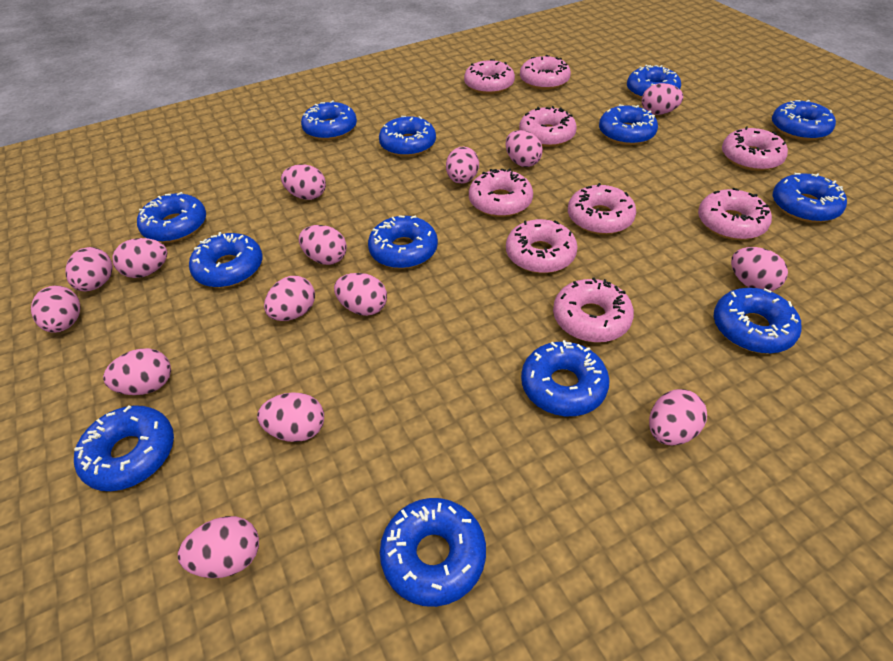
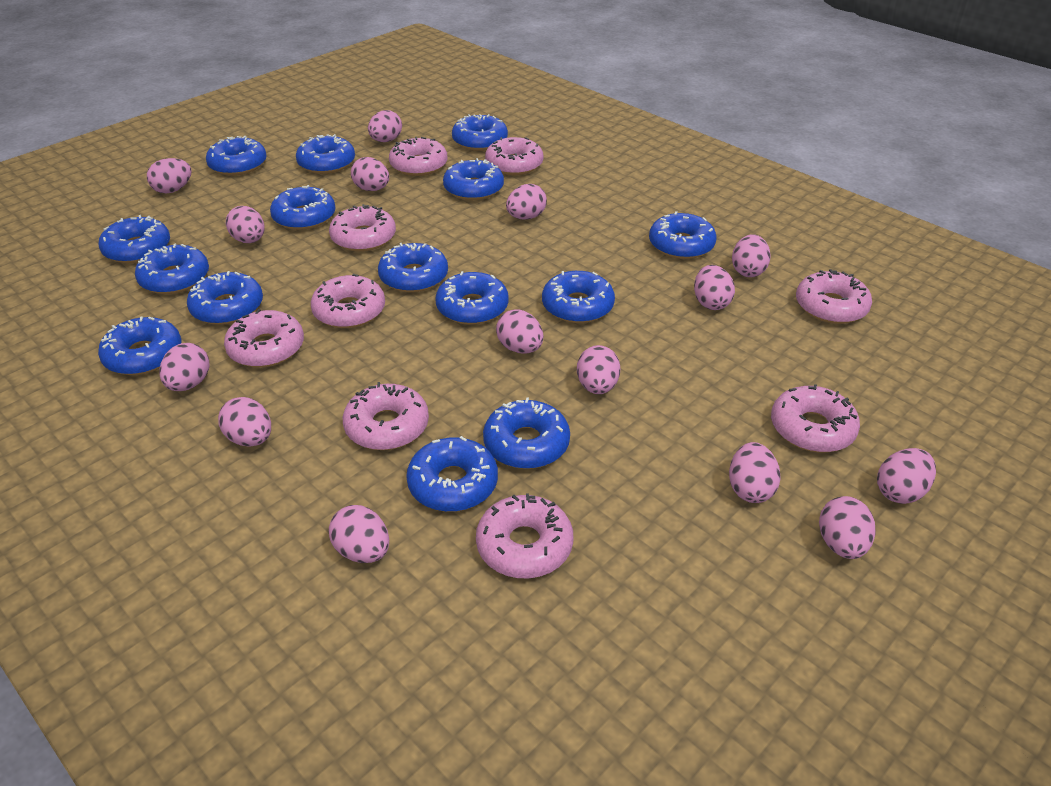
blue donut: [74,405,174,491] [137,192,206,243] [189,232,262,288] [301,100,357,140] [368,215,438,269] [379,116,436,157] [380,498,486,607] [521,340,610,416] [599,105,658,145] [627,65,681,99] [714,288,802,354] [772,100,836,141] [773,173,847,223] = 13 -> [98,316,181,375] [99,215,170,263] [135,244,209,294] [187,271,263,325] [206,136,267,176] [270,185,335,230] [296,134,355,174] [378,243,448,293] [406,436,498,512] [435,271,509,325] [443,158,504,200] [452,114,508,151] [483,398,570,469] [542,271,615,323] [649,211,717,259] = 15

